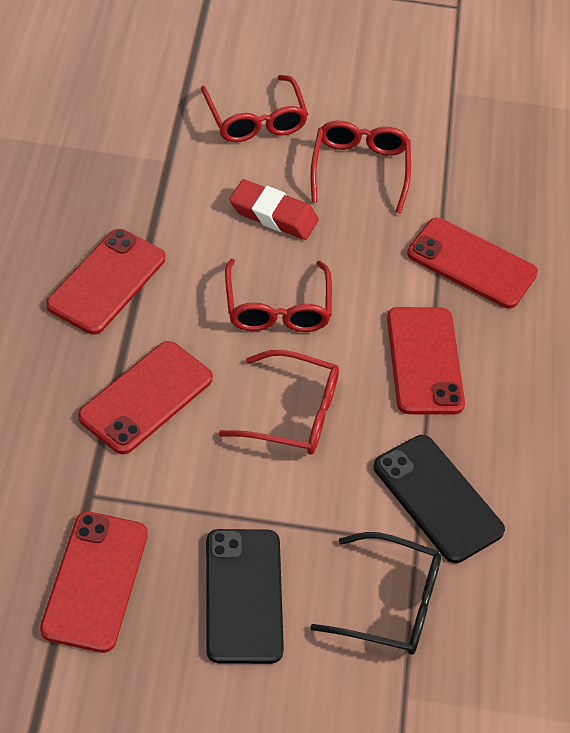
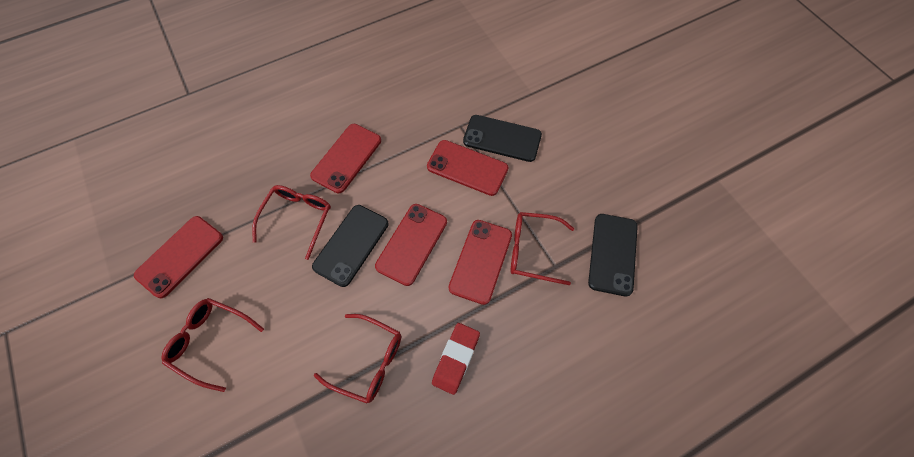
black glasses: [311,532,442,655] = 1 -> none = 0
black phone: [206,529,284,664] [374,435,505,563] = 2 -> [312,205,389,287] [463,115,542,162] [588,214,638,297] = 3

